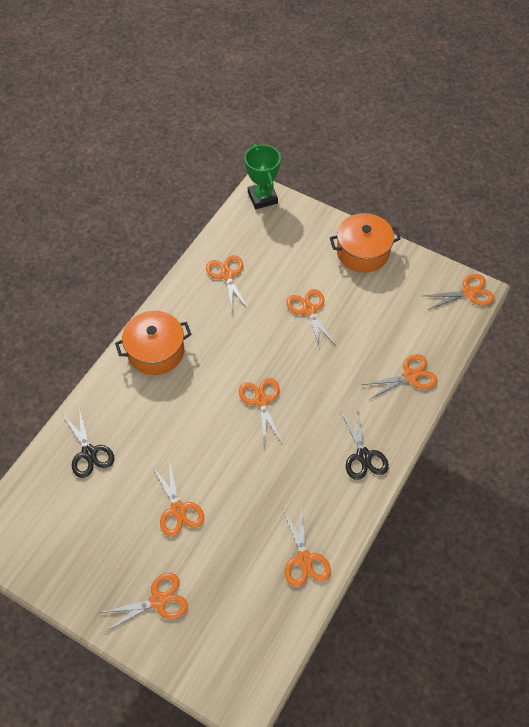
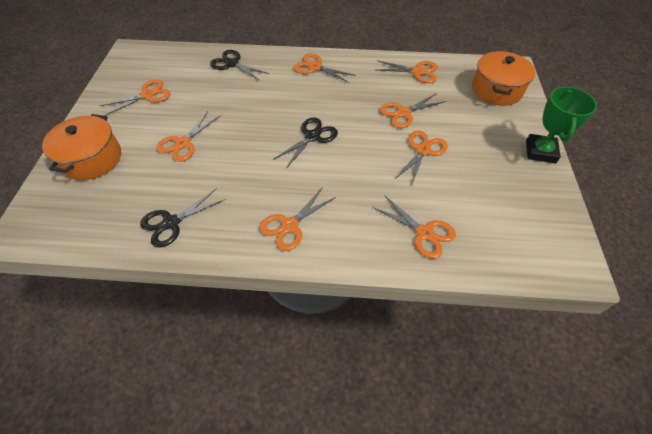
black scissors: [64,407,114,478] [341,409,389,480] = 2 -> [140,188,226,247] [210,50,269,81] [273,117,338,167] = 3

